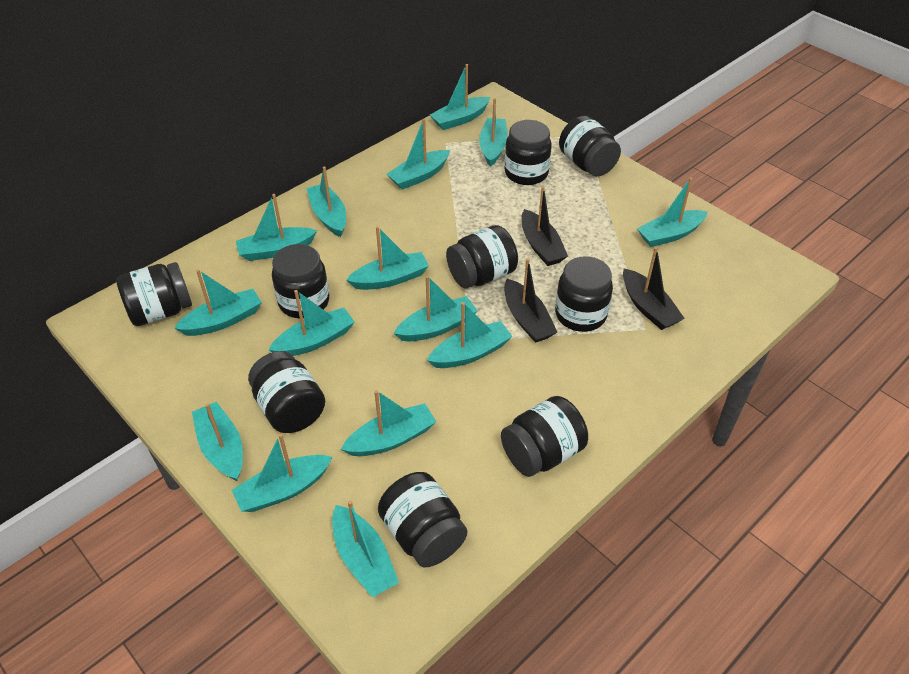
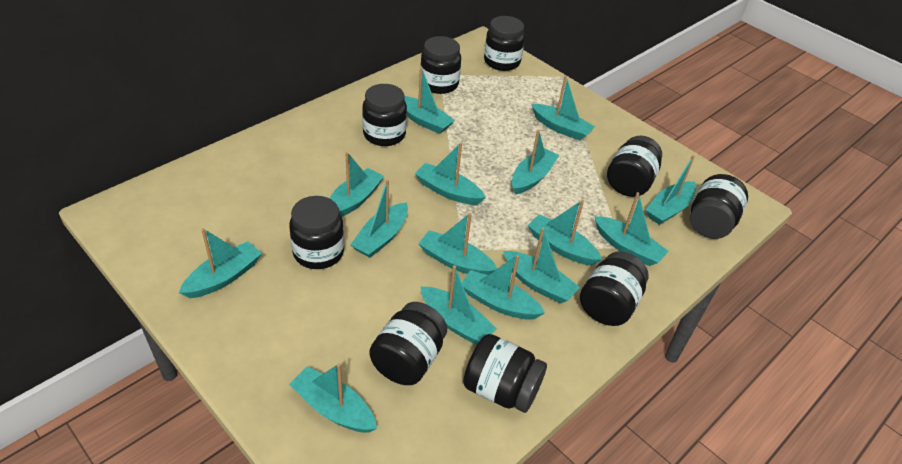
black boat: [504,259,557,343] [521,186,568,266] [623,247,685,330] = 3 -> none = 0

